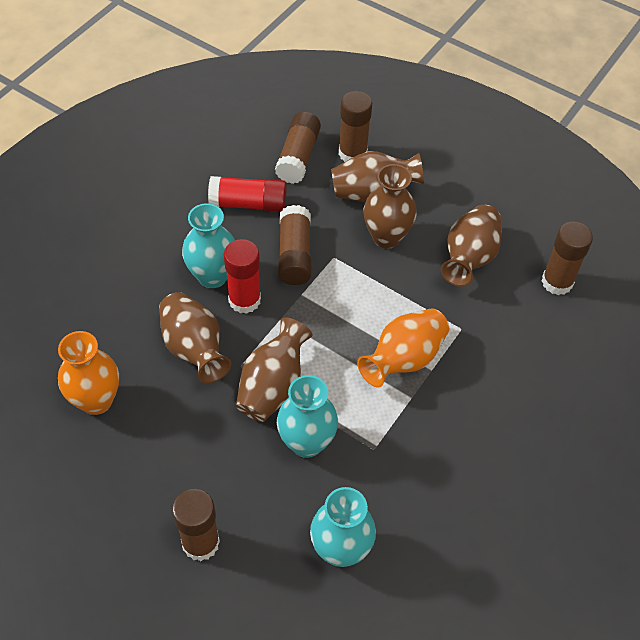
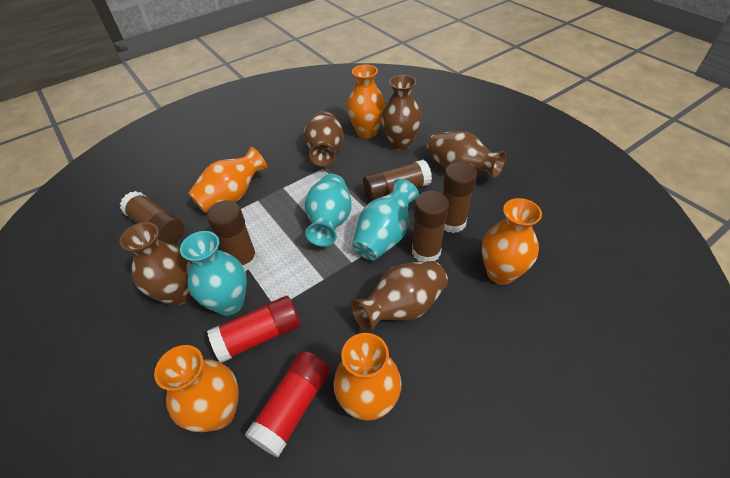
orange vase: [58,331,119,415] [357,308,449,388] = 2 -> [154,345,239,432] [188,147,268,213] [334,333,402,421] [347,64,385,138] [482,198,542,285] = 5

